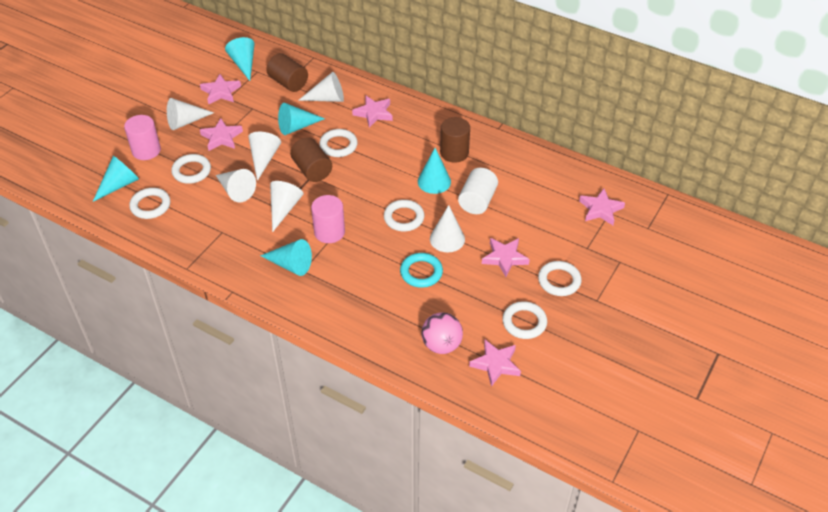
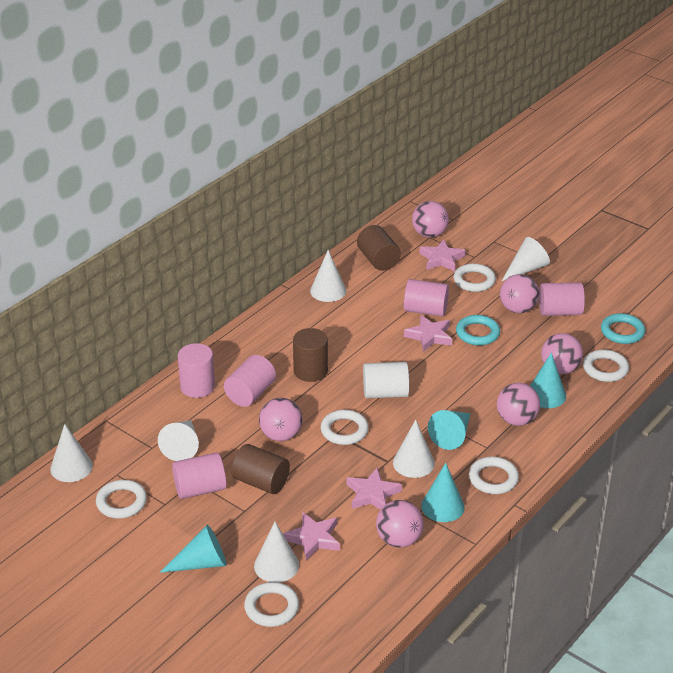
pink ball: [421,312,463,354] = 1 -> [259,398,303,441] [376,500,424,548] [412,201,449,238] [497,383,540,426] [500,274,539,313] [541,333,583,374] = 6
pink cylinder: [124,115,161,160] [311,195,345,243] = 2 -> [172,452,226,499] [178,343,215,398] [224,355,276,407] [404,279,449,316] [539,282,585,316] = 5
pink star: [200,74,241,105] [200,118,243,151] [352,96,393,128] [469,340,521,387] [482,238,530,277] [579,189,625,225] = 6 -> [283,512,340,560] [346,468,402,510] [404,315,452,352] [419,239,466,271] = 4
turquoise cone: [93,156,139,202] [225,37,255,81] [260,239,312,276] [278,103,325,135] [418,148,451,194] = 5 -> [160,525,227,573] [421,463,465,522] [428,410,470,450] [530,352,566,408] = 4
turquoise ring: [400,253,443,288] = 1 -> [456,315,500,345] [601,313,645,344] = 2

